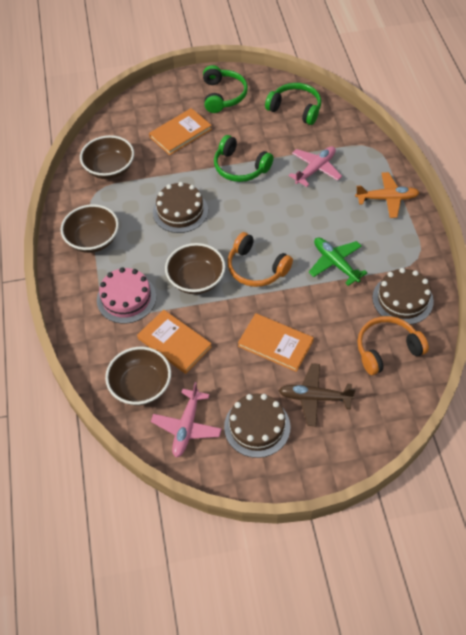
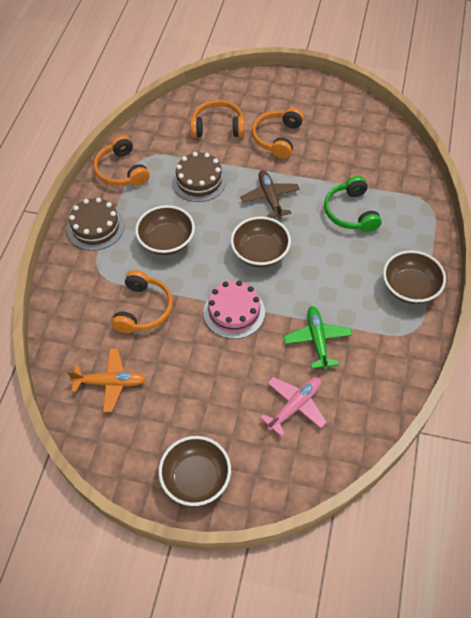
brown cake: [153,182,208,233] [224,393,290,458] [372,268,434,325] = 3 -> [67,198,124,251] [172,152,227,202] = 2
green headphones: [203,65,248,113] [214,135,273,182] [265,83,321,125] = 3 -> [324,176,382,232] = 1
orange book: [137,310,212,374] [149,108,212,155] [238,313,314,372] = 3 -> none = 0
orange headphones: [228,232,293,287] [357,316,429,375] = 2 -> [94,135,150,186] [112,270,173,333] [190,100,244,138] [252,108,304,159] = 4
pink plane: [151,382,222,457] [288,146,342,187] = 2 -> [260,377,327,437] = 1

